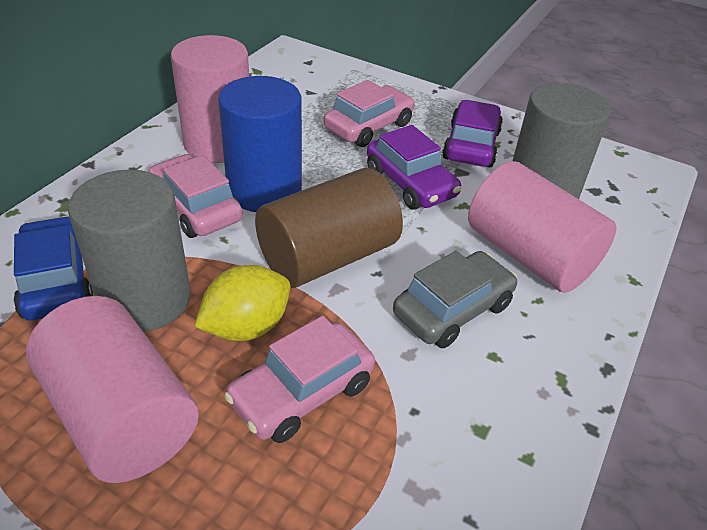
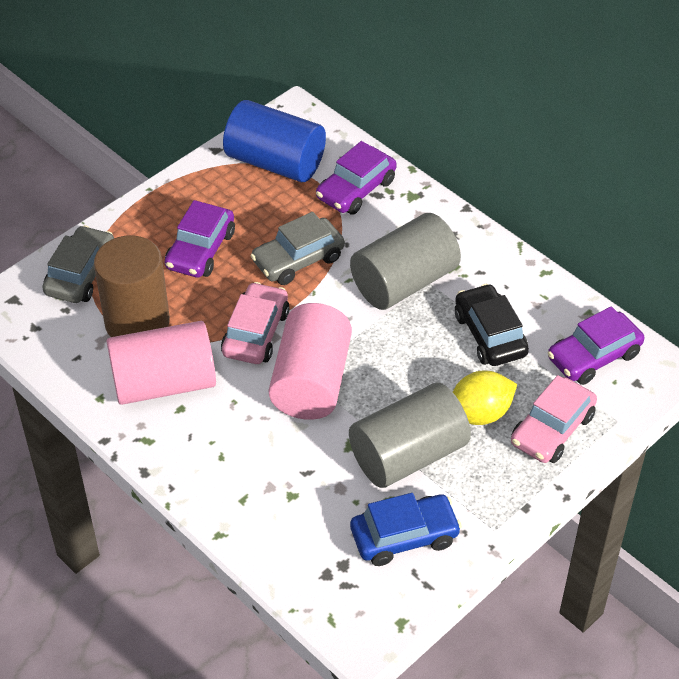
black car: none = 0 -> [455,284,529,366] = 1
grey car: [393,251,518,348] = 1 -> [42,225,114,303] [250,212,345,285] = 2
pink car: [148,154,242,238] [224,316,375,443] [324,80,415,147] = 3 -> [221,282,290,364] [511,375,597,463] = 2
pink cylinder: [26,296,199,483] [171,35,249,163] [468,161,617,293] = 3 -> [107,321,216,405] [269,303,352,420] = 2
purple car: [367,125,461,210] [442,100,503,168] = 2 -> [165,200,235,278] [316,141,396,215] [548,306,644,385] = 3

